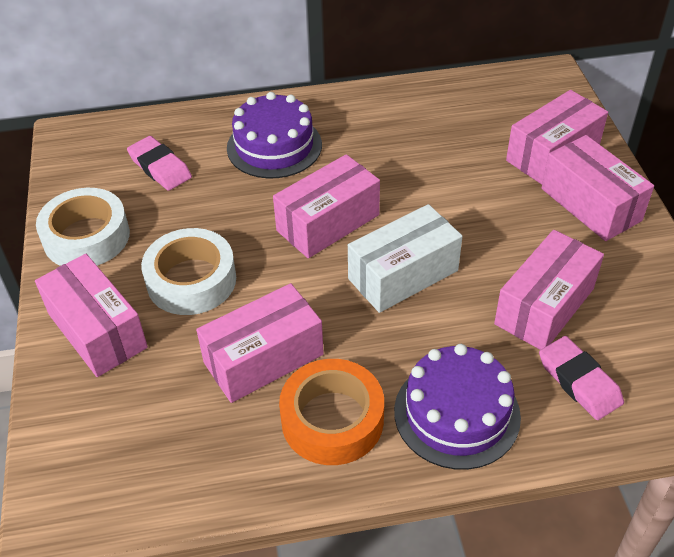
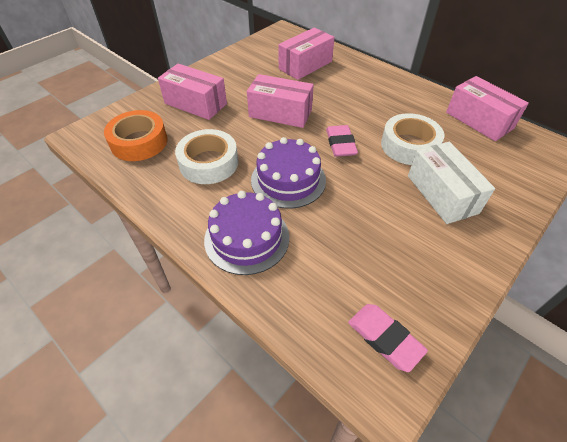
pink box: [35,254,148,377] [196,283,324,403] [273,154,380,258] [494,230,604,350] [506,90,608,184] [541,135,654,241] = 6 -> [158,64,227,120] [247,74,314,128] [278,27,335,80] [446,76,529,141] = 4

